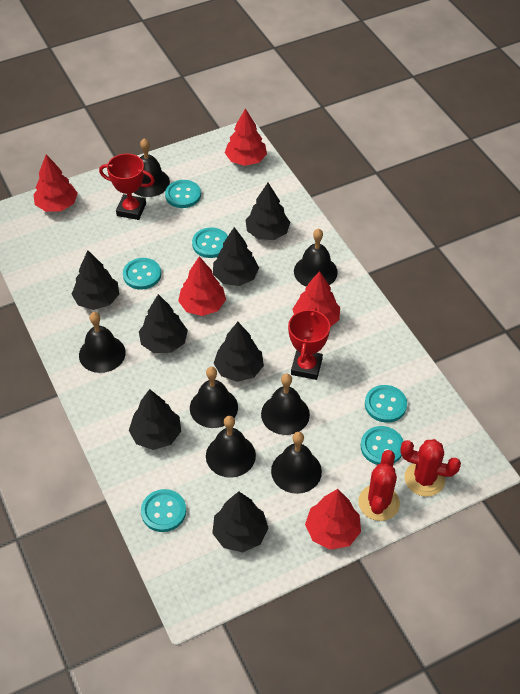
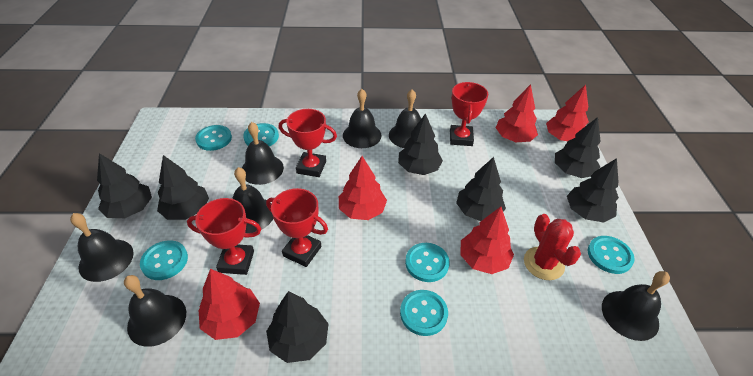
red cactus: [358,450,400,521] [400,439,461,497] = 2 -> [524,214,581,280] = 1
red trophy: [99,154,155,220] [288,308,330,380] = 2 -> [187,198,261,275] [266,188,328,267] [279,109,337,177] [450,82,488,146] = 4

